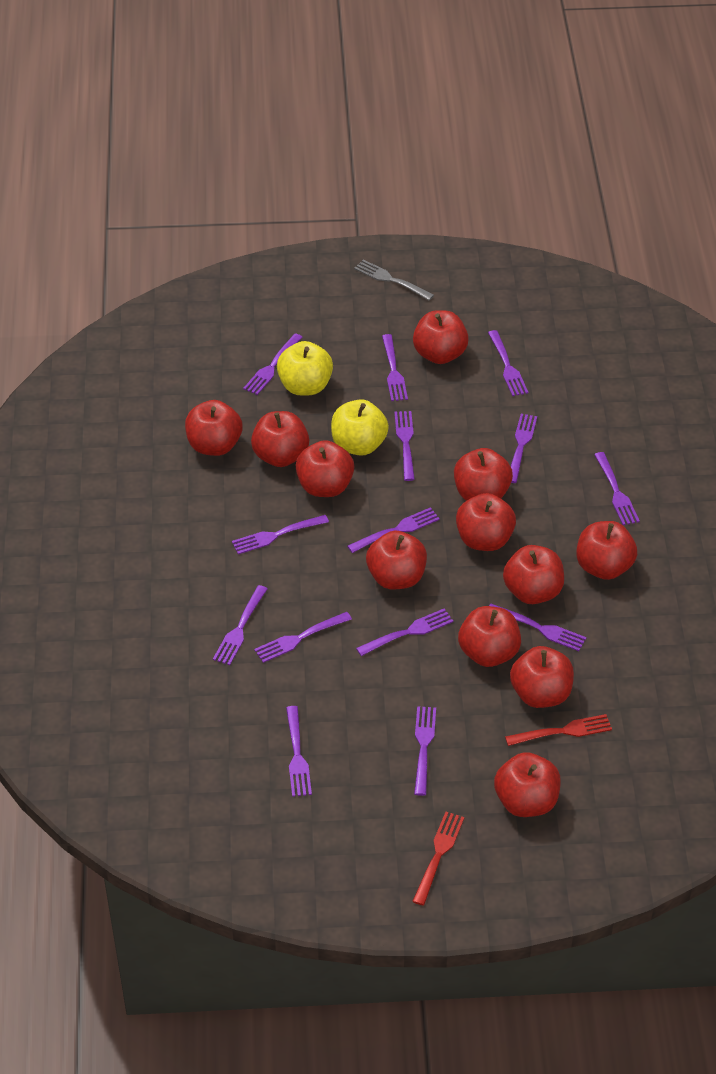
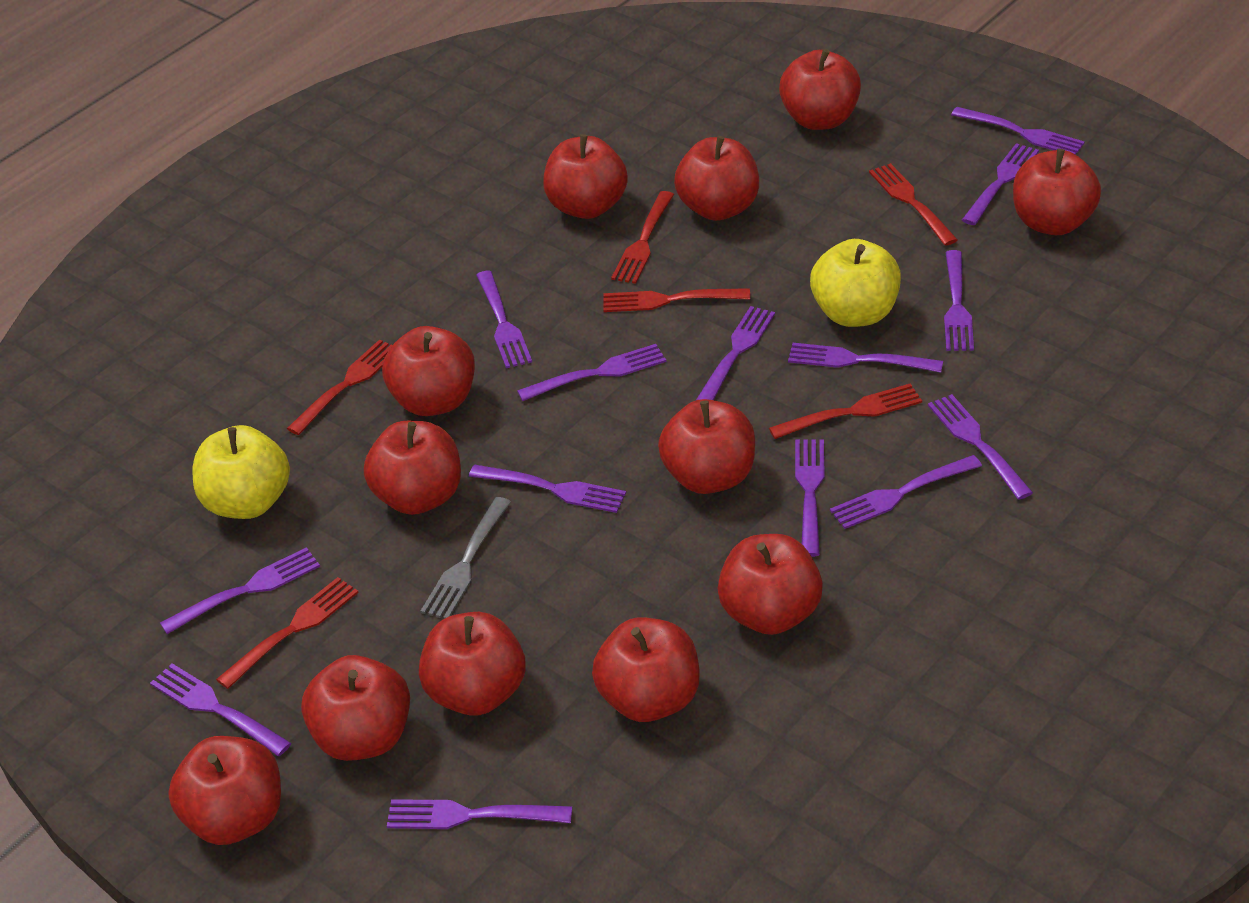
red fork: [412,812,464,906] [505,714,612,746] = 2 -> [216,577,359,689] [287,339,392,435] [603,288,750,312] [611,191,674,284] [769,383,922,439] [869,163,958,246] = 6

